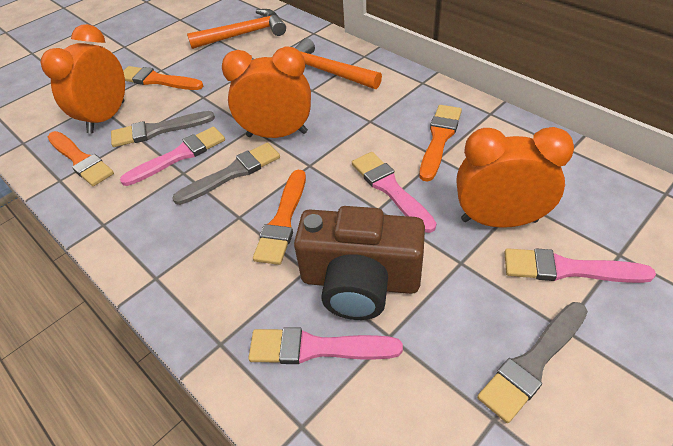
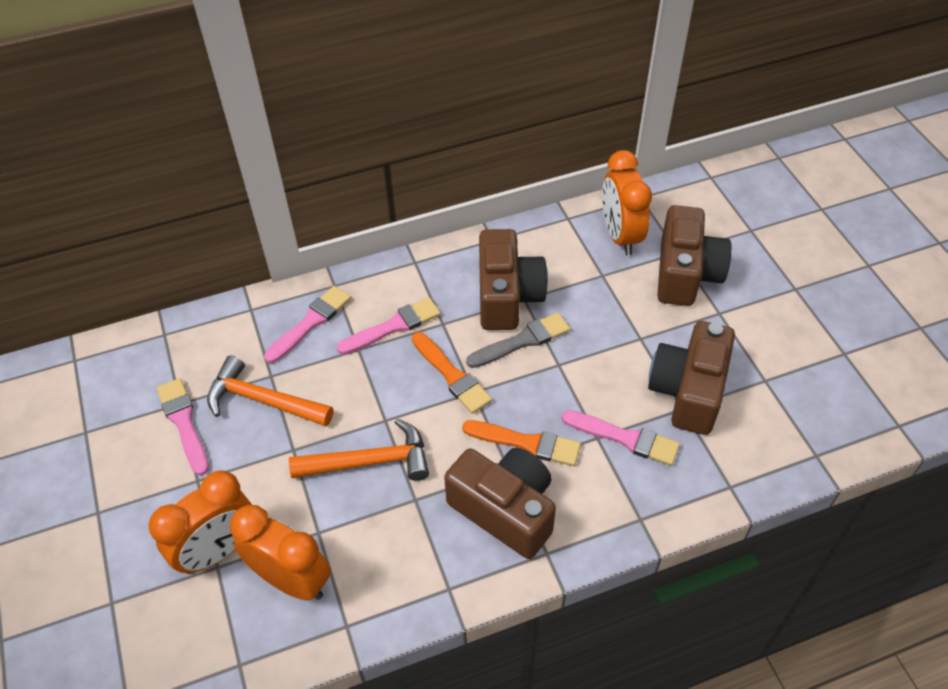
brown camera: [294,206,425,320] = 1 -> [444,448,556,559] [479,229,548,330] [648,321,735,435] [657,205,731,306] = 4
grey brush: [111,111,215,147] [173,143,280,205] [477,302,588,423] = 3 -> [466,312,570,368] = 1
orange brush: [48,131,114,186] [123,66,204,90] [253,170,306,265] [420,105,462,182] = 4 -> [412,332,492,414] [462,420,581,466] = 2

